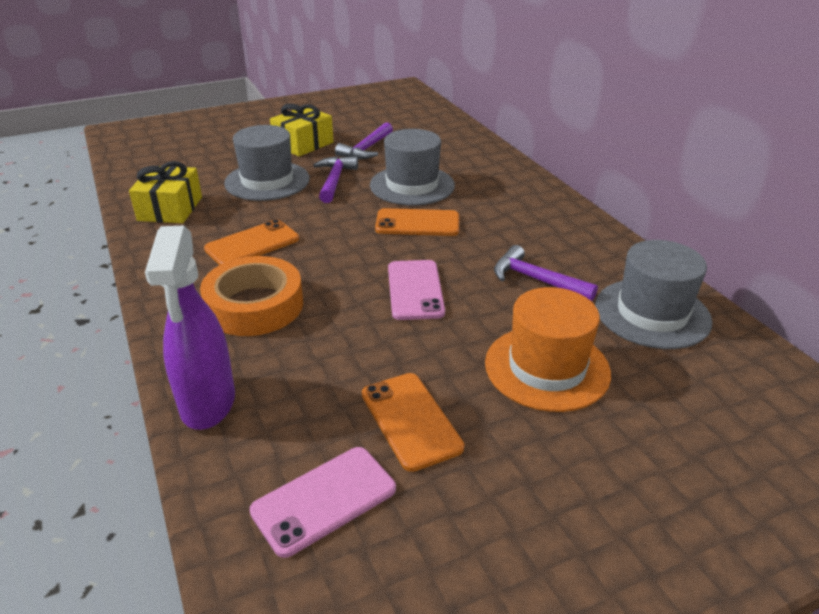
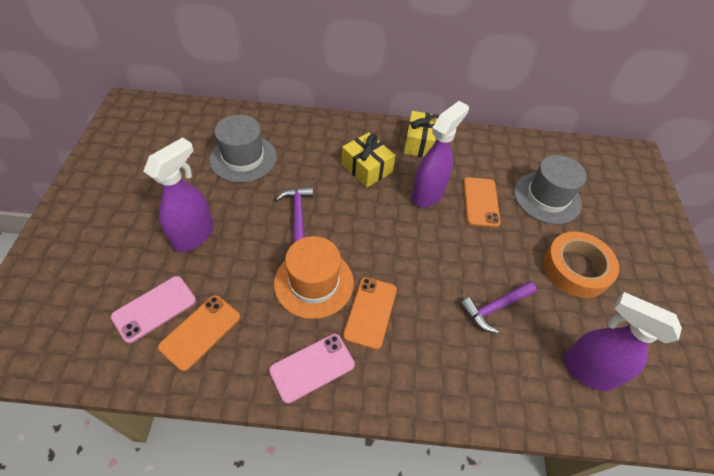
grey hat: [224,125,310,201] [370,129,455,206] [595,240,712,349] = 3 -> [209,115,277,183] [514,155,587,224] = 2
purple hammer: [313,156,358,203] [335,122,393,159] [494,245,598,302] = 3 -> [276,186,313,243] [460,281,537,333] = 2
purple spray bottle: [145,226,235,430] = 1 -> [143,137,214,252] [411,101,469,207] [563,292,682,391] = 3

